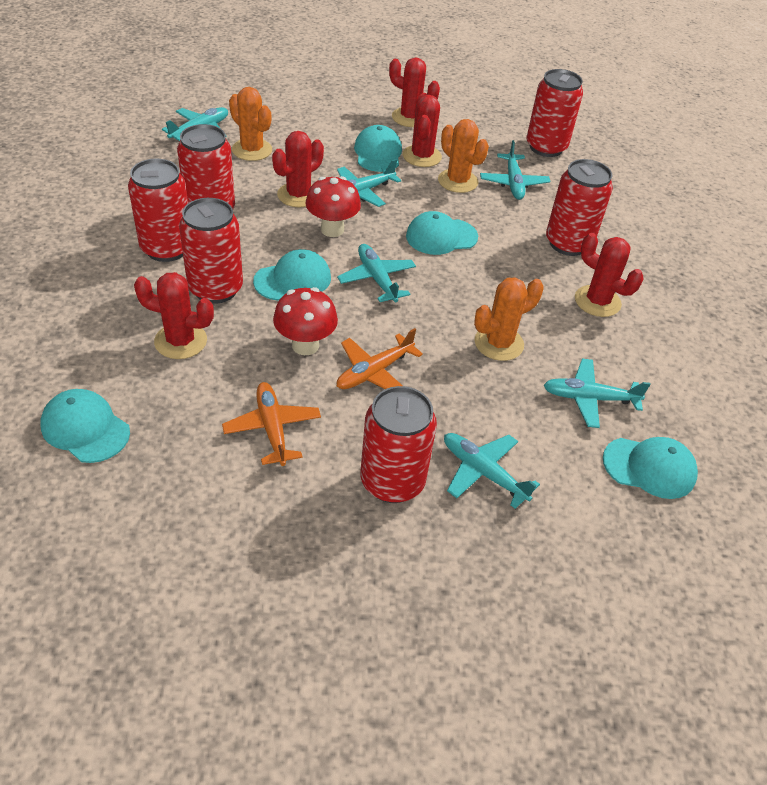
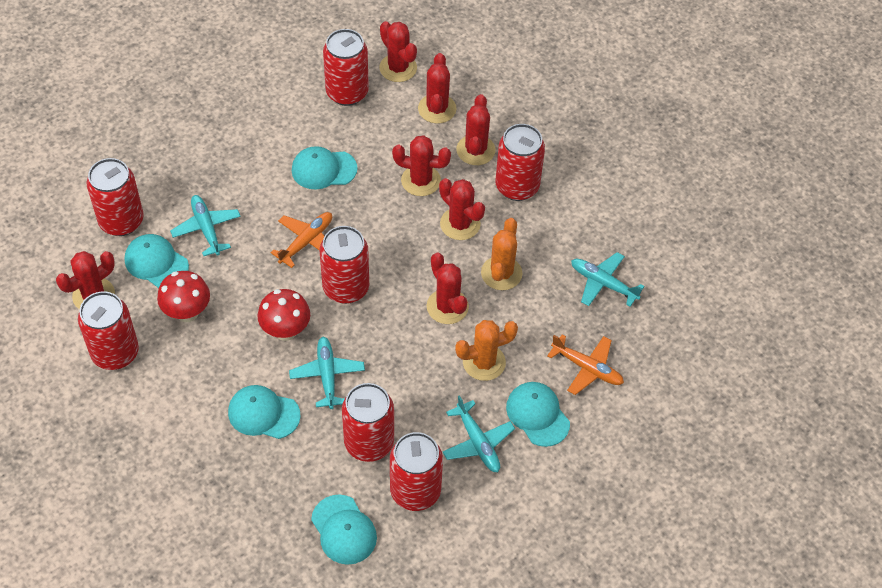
orange cactus: [229,87,272,161] [438,119,489,193] [474,277,544,361] = 3 -> [455,320,518,381] [481,218,522,290] = 2
red cactus: [134,272,214,359] [272,131,324,207] [389,57,440,127] [403,95,442,167] [575,233,644,317] = 5 -> [56,251,115,310] [379,21,417,82] [392,135,451,196] [418,53,457,124] [427,253,469,324] [439,178,485,240] [456,94,496,165] = 7
red can: [128,159,188,262] [177,124,235,209] [179,198,243,304] [361,386,437,503] [526,69,583,157] [546,159,613,256] = 6 -> [78,292,139,370] [87,158,144,236] [320,226,369,304] [323,29,369,106] [342,383,394,462] [390,432,443,511] [496,124,545,201] = 7
turquoise plane: [162,107,228,141] [337,159,402,207] [337,244,416,303] [444,433,540,509] [480,140,551,200] [544,359,651,428] = 6 -> [170,195,241,256] [289,337,365,409] [443,395,515,472] [571,252,644,307] = 4

